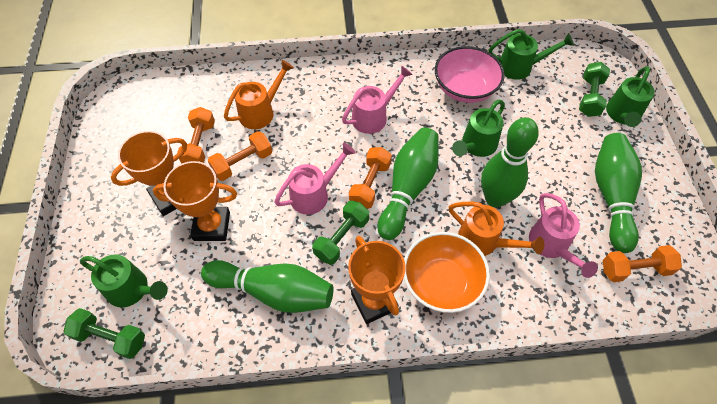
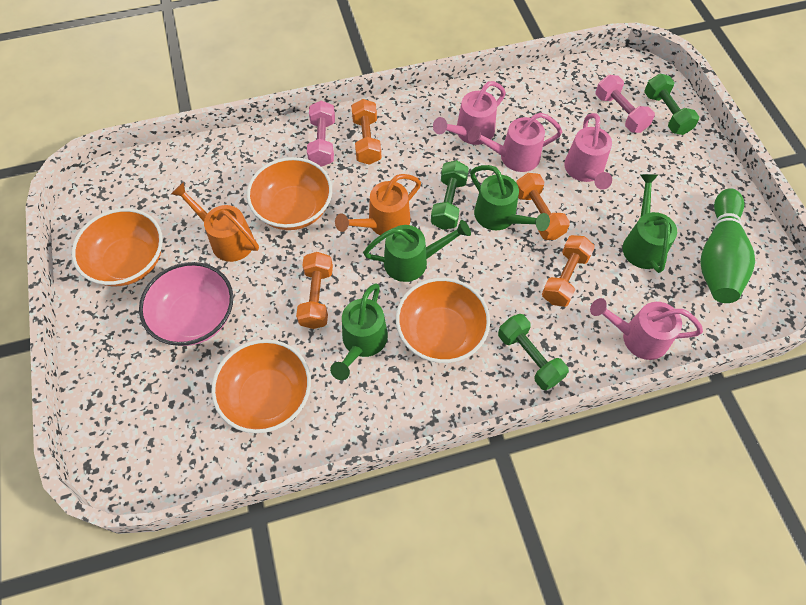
green bowling pin: [201,260,334,313] [378,127,439,240] [481,117,539,208] [595,133,642,253] = 4 -> [700,188,755,303] = 1
orange bowl: [404,232,490,313] = 1 -> [72,208,163,286] [211,339,311,433] [247,157,332,230] [396,278,490,363] = 4
orange trophy: [111,131,187,216] [153,161,237,241] [348,236,406,324] = 3 -> none = 0
pink dumbbell: none = 0 -> [307,101,335,167] [596,75,655,133] = 2
pink watering can: [274,143,356,215] [342,65,413,134] [529,193,598,278] = 3 -> [433,81,506,145] [468,112,562,172] [564,113,612,190] [590,298,703,360] = 4

